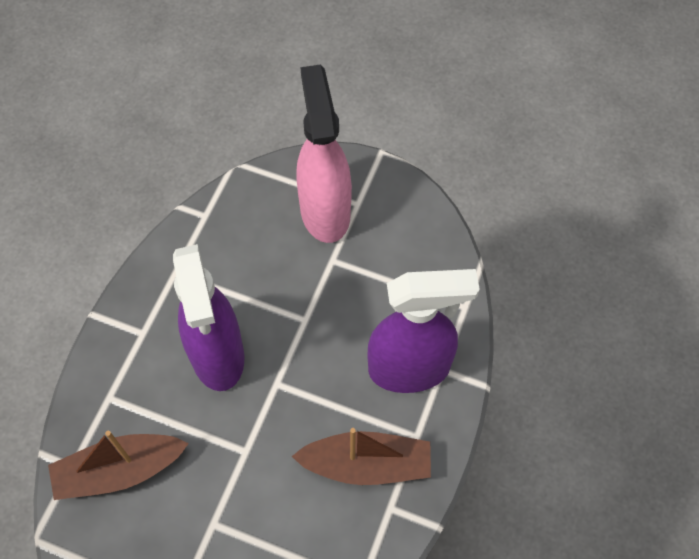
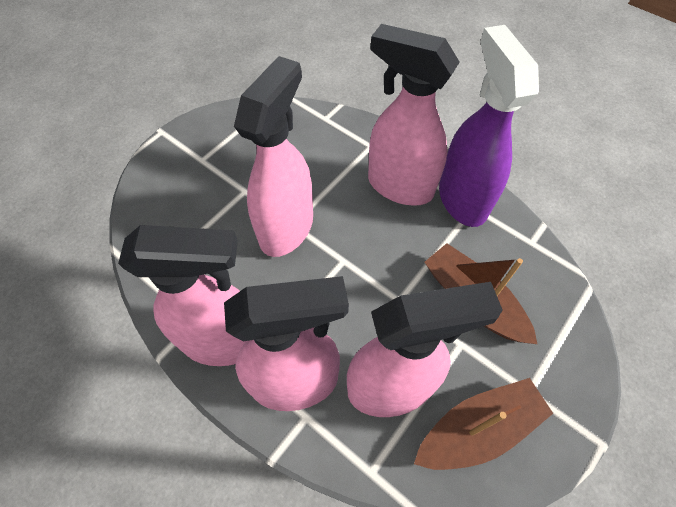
pink spray bottle: [296,64,352,243] = 1 -> [118,225,246,366] [224,276,349,411] [234,56,313,257] [347,282,502,417] [368,24,460,206] = 5
purple spray bottle: [173,244,244,391] [368,269,480,393] = 2 -> [439,25,539,227] = 1

